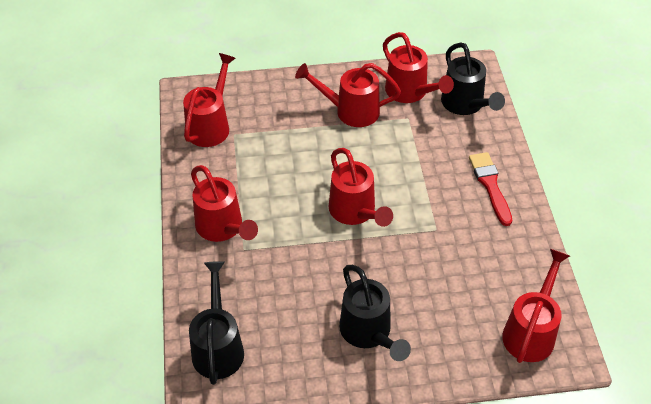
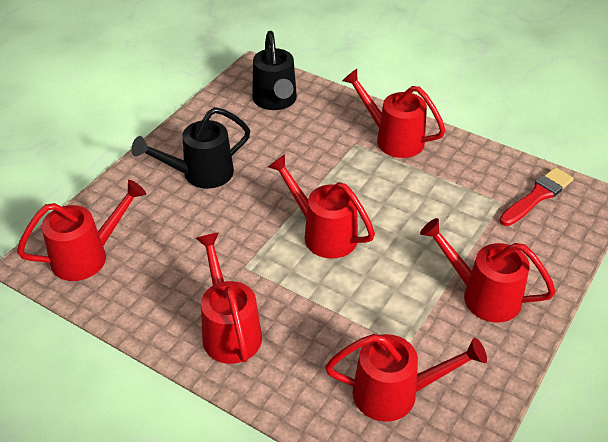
black watering can: [189,261,244,385] [339,265,411,361] [441,42,505,115] = 3 -> [131,107,251,189] [252,31,297,110] = 2

